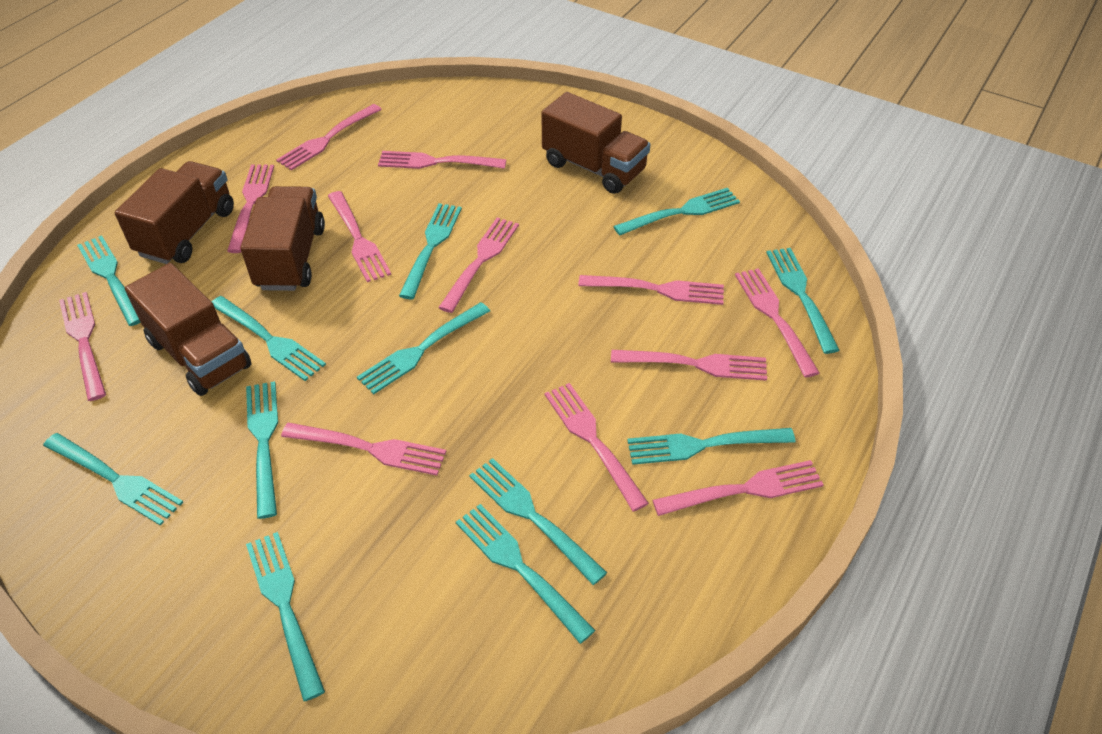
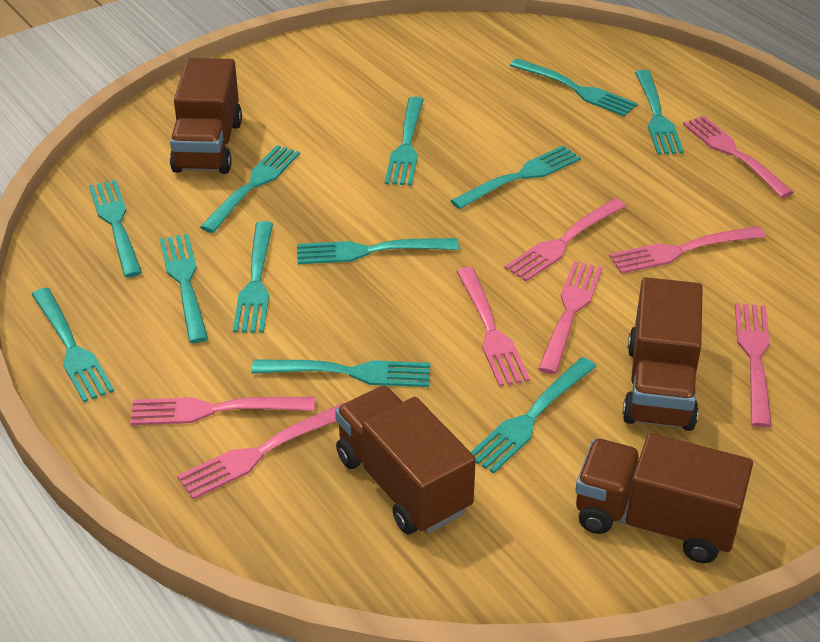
pink fork: [59,292,106,401] [227,165,274,253] [276,104,382,171] [281,423,446,476] [328,191,391,282] [378,151,506,169] [438,217,519,313] [545,383,649,511] [578,275,724,305] [611,350,767,381] [653,460,824,516] [735,268,820,378] = 12 -> [130,397,315,425] [177,403,344,499] [456,267,530,387] [504,198,626,282] [538,261,603,374] [609,226,766,274] [683,116,794,198] [735,303,772,428] = 8

